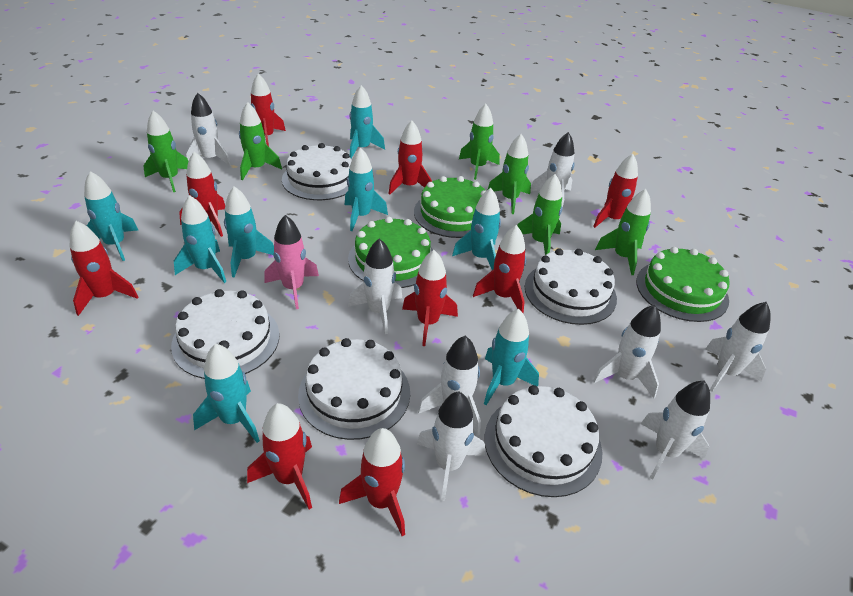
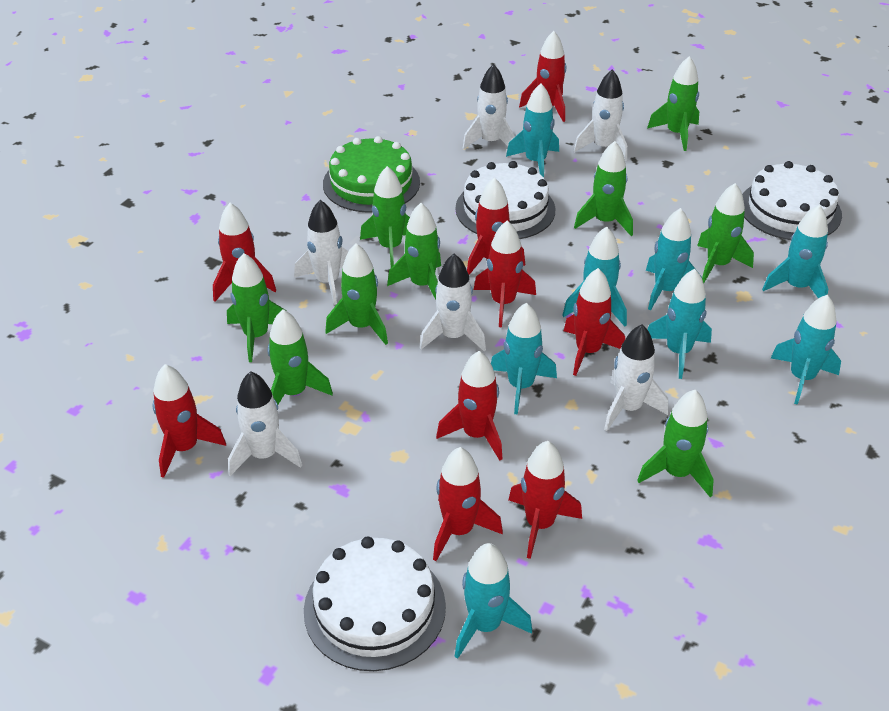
green cake: [348,216,433,288] [414,176,486,238] [636,247,730,322] = 3 -> [323,136,420,213] = 1
green rocket: [143,111,188,192] [239,102,282,180] [459,104,500,180] [488,134,531,214] [517,174,563,255] [595,189,651,275] = 6 -> [227,253,286,362] [267,309,333,405] [325,243,388,345] [360,166,410,267] [387,203,441,300] [574,141,633,236] [637,390,714,497] [647,56,699,151] [697,183,754,283] = 9
pink rocket: [264,215,319,309] = 1 -> none = 0
white cake: [171,289,280,379] [282,143,352,200] [298,338,410,440] [485,385,602,497] [525,248,617,325] = 5 -> [304,537,446,671] [455,161,555,239] [742,161,842,240] = 3
white rocket: [186,93,231,166] [348,238,402,334] [417,392,485,501] [418,336,481,436] [530,132,575,210] [593,305,661,398] [641,380,710,480] [705,302,771,392] = 8 -> [228,371,302,476] [294,200,348,305] [420,254,486,351] [463,64,515,150] [574,69,627,161] [604,324,668,431] = 6

